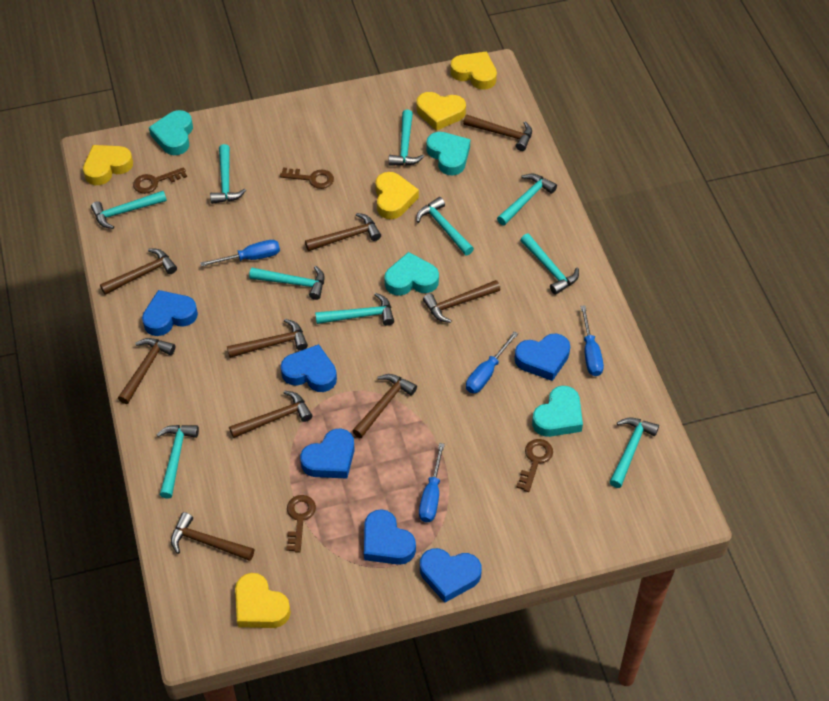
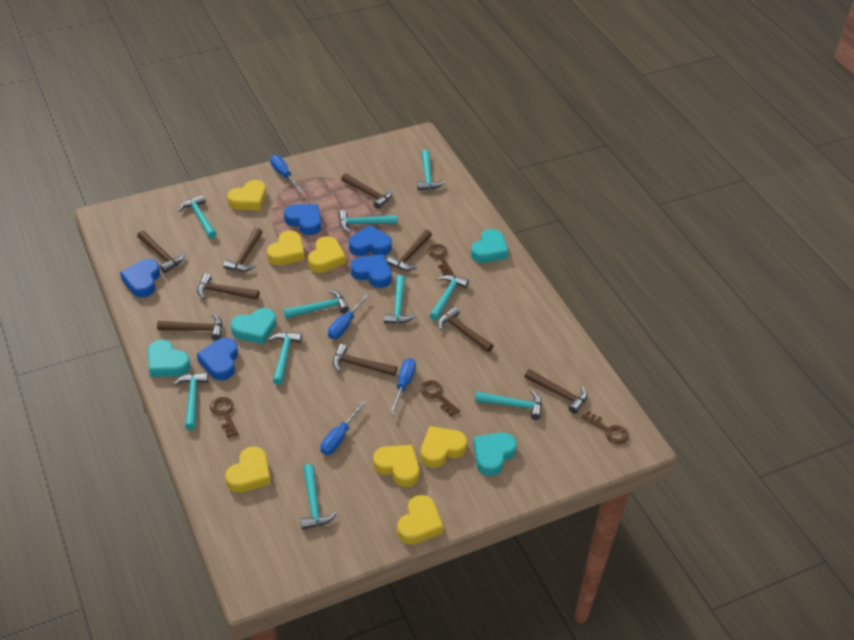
blue heart: [142,290,198,336] [281,344,337,392] [300,429,355,479] [364,509,416,565] [420,548,482,603] [514,334,570,381] = 6 -> [120,259,160,298] [197,338,238,380] [284,204,321,235] [349,225,392,256] [351,254,392,288] = 5
yellow heart: [83,145,133,185] [235,573,291,628] [375,172,419,219] [417,92,466,131] [450,51,497,90] = 5 -> [225,446,271,493] [228,180,266,210] [267,231,305,265] [308,236,346,273] [373,445,420,487] [397,495,444,545] [420,426,467,468] = 7

